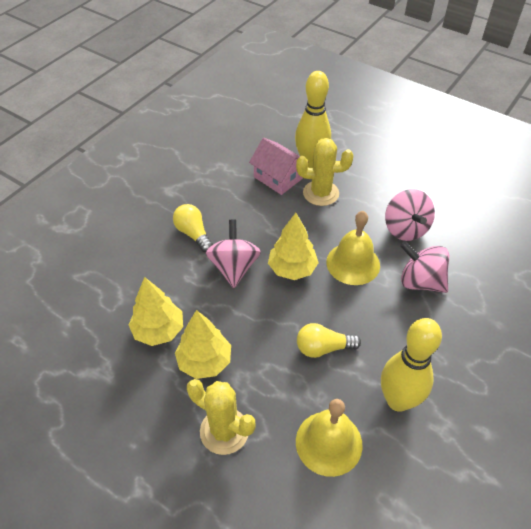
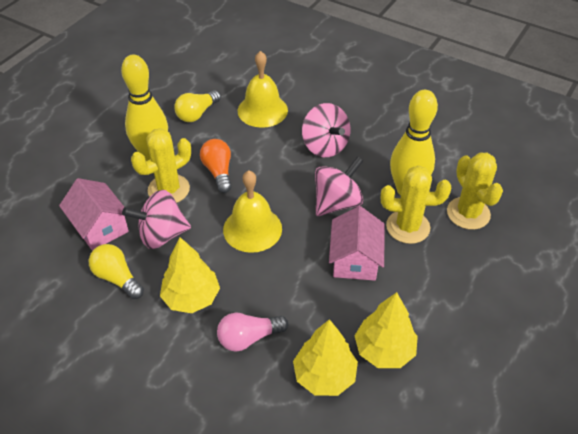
orange light bulb: none = 0 -> [200,139,232,193] = 1
pink house: [249,138,303,195] = 1 -> [59,178,129,251] [329,206,385,281] = 2
pink light bulb: none = 0 -> [217,313,288,352] = 1
yellow cactus: [187,379,256,455] [296,138,353,206] = 2 -> [131,128,191,203] [381,166,451,244] [447,152,503,230] = 3

